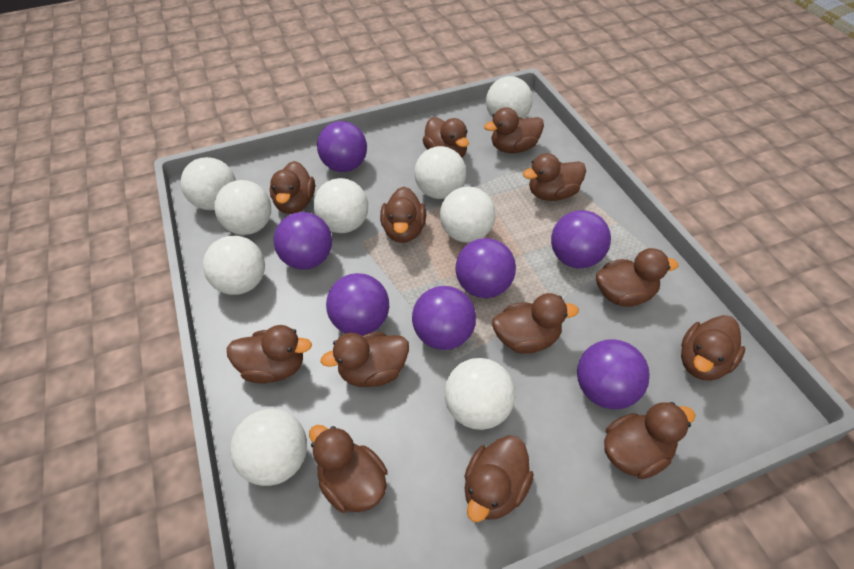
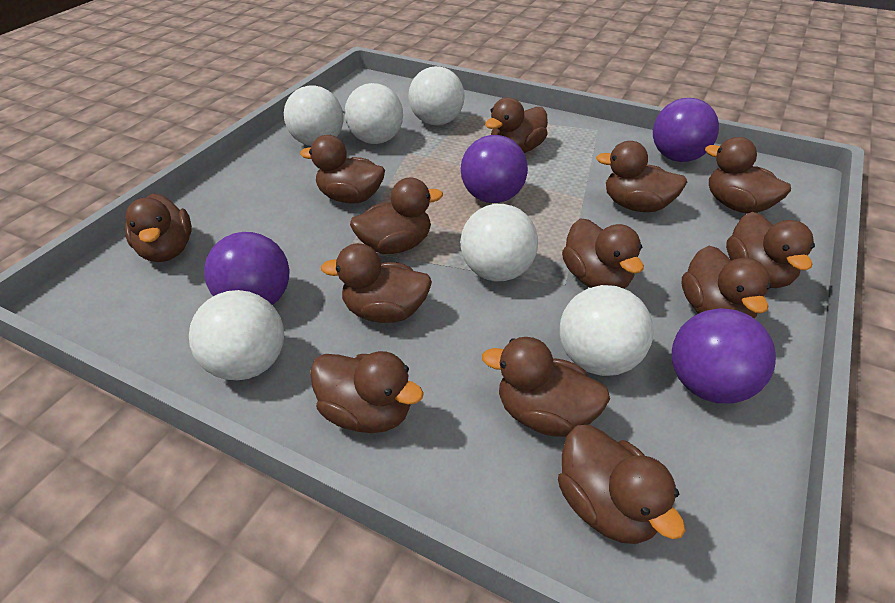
purple ball: [274,212,332,270] [317,121,367,172] [326,273,389,336] [412,286,476,350] [456,238,516,298] [551,210,611,268] [577,339,650,409] = 7 -> [204,232,289,305] [461,135,528,203] [653,98,719,162] [672,308,776,403] = 4
white ball: [181,157,236,210] [203,236,265,295] [214,180,271,235] [230,409,307,486] [313,178,368,233] [414,146,466,199] [440,187,496,243] [445,358,515,430] [486,76,533,119] = 9 -> [189,290,284,380] [284,86,344,146] [344,83,403,144] [408,66,465,126] [460,204,538,281] [560,285,654,376] = 6

